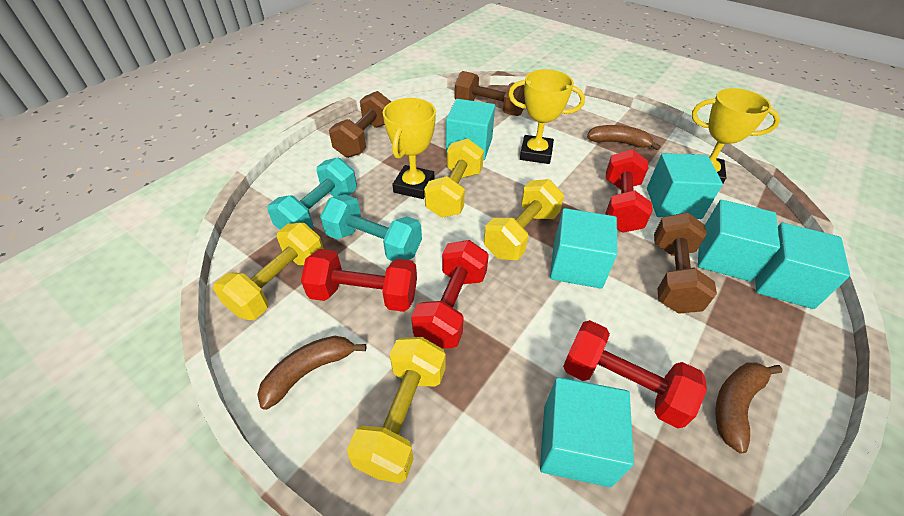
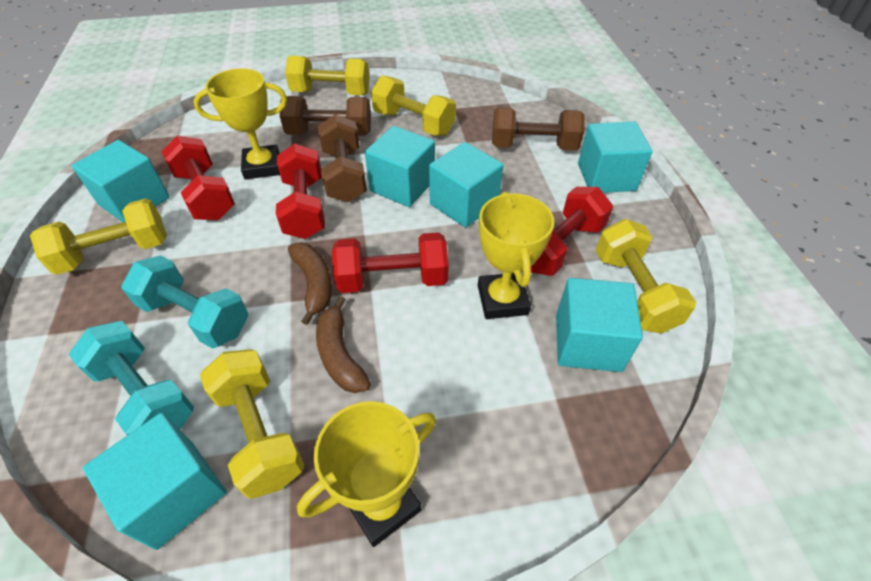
brown banana: [257,336,366,410] [587,125,660,150] [715,362,783,454] = 3 -> [288,243,332,325] [316,296,371,393] = 2
yellow dumbbell: [213,223,324,320] [347,337,446,483] [424,138,484,218] [484,179,564,260] = 4 -> [30,198,167,275] [200,349,304,499] [285,56,370,95] [371,76,456,136] [596,219,696,334] = 5

